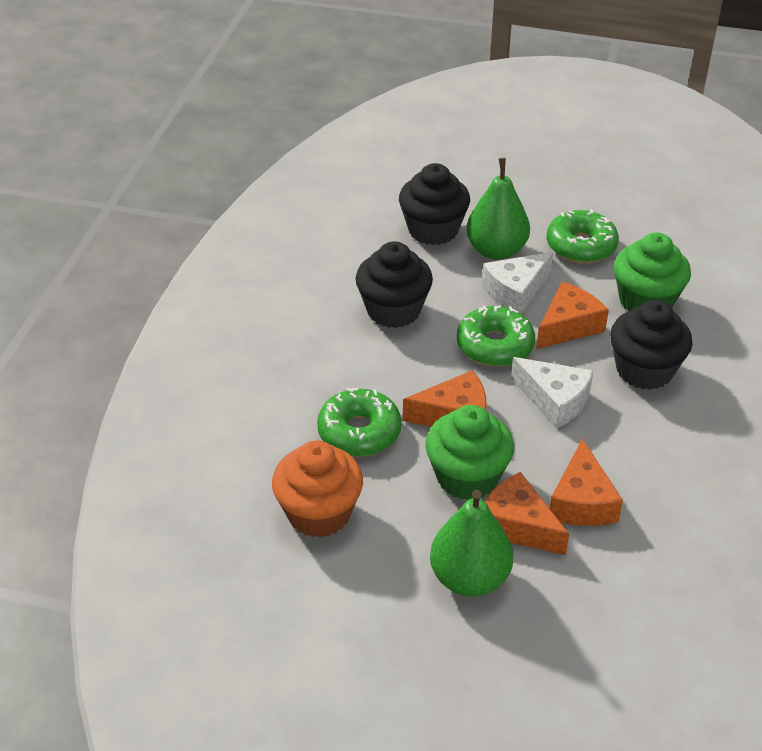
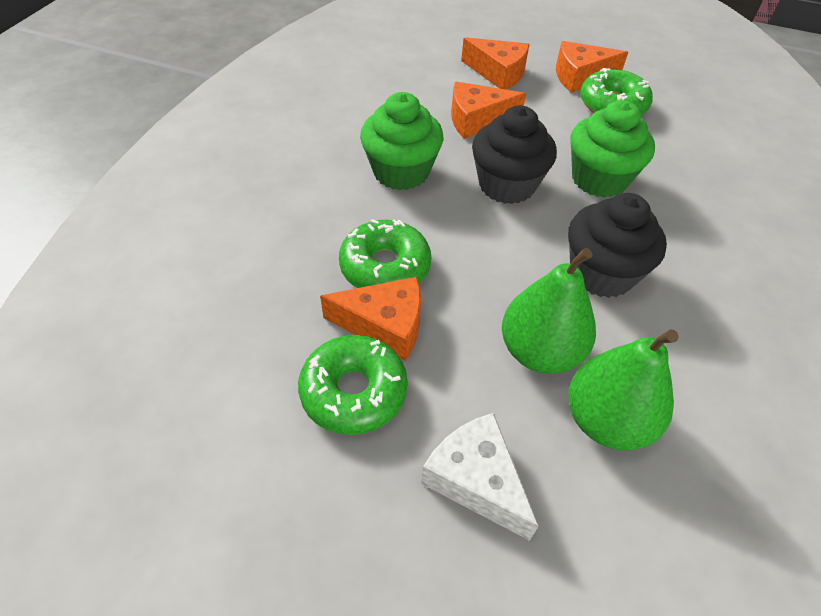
black cupcake: [356,241,433,328] [399,163,470,245] [610,300,693,390] = 3 -> [472,105,557,204] [568,193,667,298] = 2
orange cupcake: [272,440,363,538] = 1 -> none = 0
white cheese: [482,252,553,314] [511,357,594,429] = 2 -> [421,413,539,541] = 1

